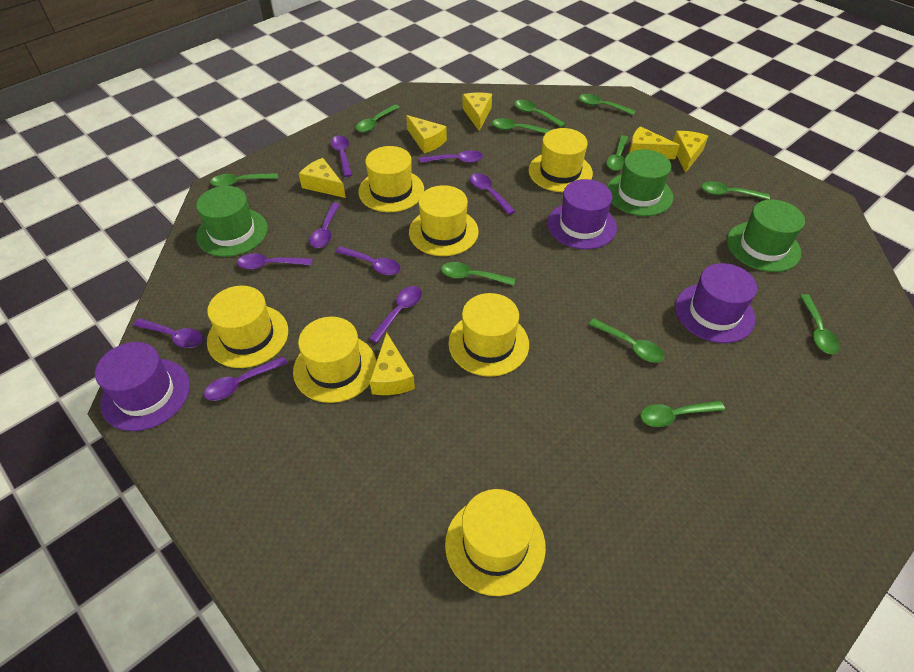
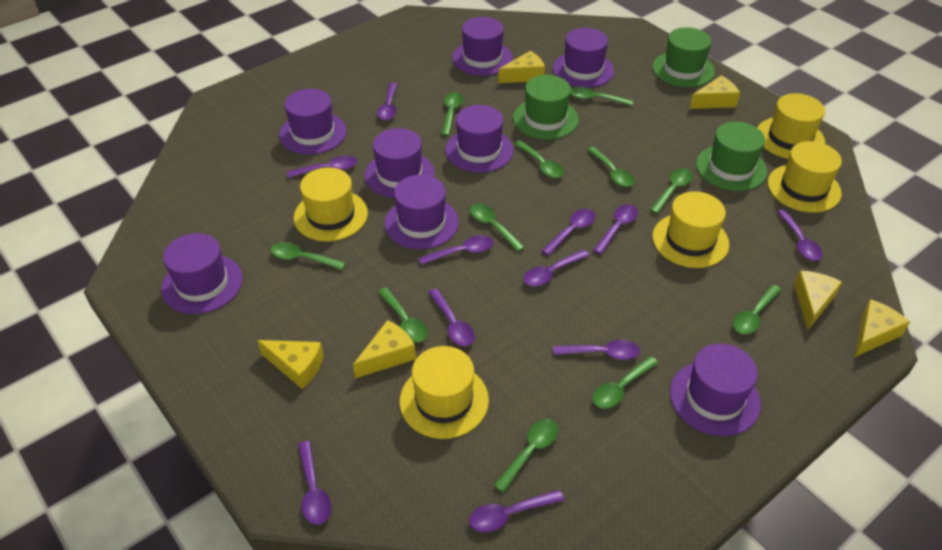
purple hat: [95,342,190,431] [547,179,617,249] [675,263,757,343] = 3 -> [161,233,243,314] [279,88,346,155] [364,128,435,198] [384,175,459,249] [445,105,514,173] [452,17,513,76] [553,28,614,88] [670,344,761,436] = 8
purple spoon: [133,318,203,348] [204,356,288,401] [237,253,312,270] [310,203,340,248] [331,136,352,177] [336,246,400,275] [369,286,422,343] [420,150,483,163] [470,173,515,215] = 9 -> [287,155,357,178] [298,441,331,525] [377,83,398,120] [418,235,494,265] [428,288,475,346] [469,490,564,532] [523,250,590,286] [541,209,595,256] [553,340,640,360] [593,204,638,254] [777,209,823,261] = 11
yellow hat: [207,286,288,368] [293,317,376,403] [358,146,424,212] [409,185,479,256] [445,489,546,596] [448,293,529,377] [528,128,593,192] = 7 -> [294,167,368,242] [400,346,489,439] [652,191,729,268] [757,93,825,159] [768,141,842,213] = 5

